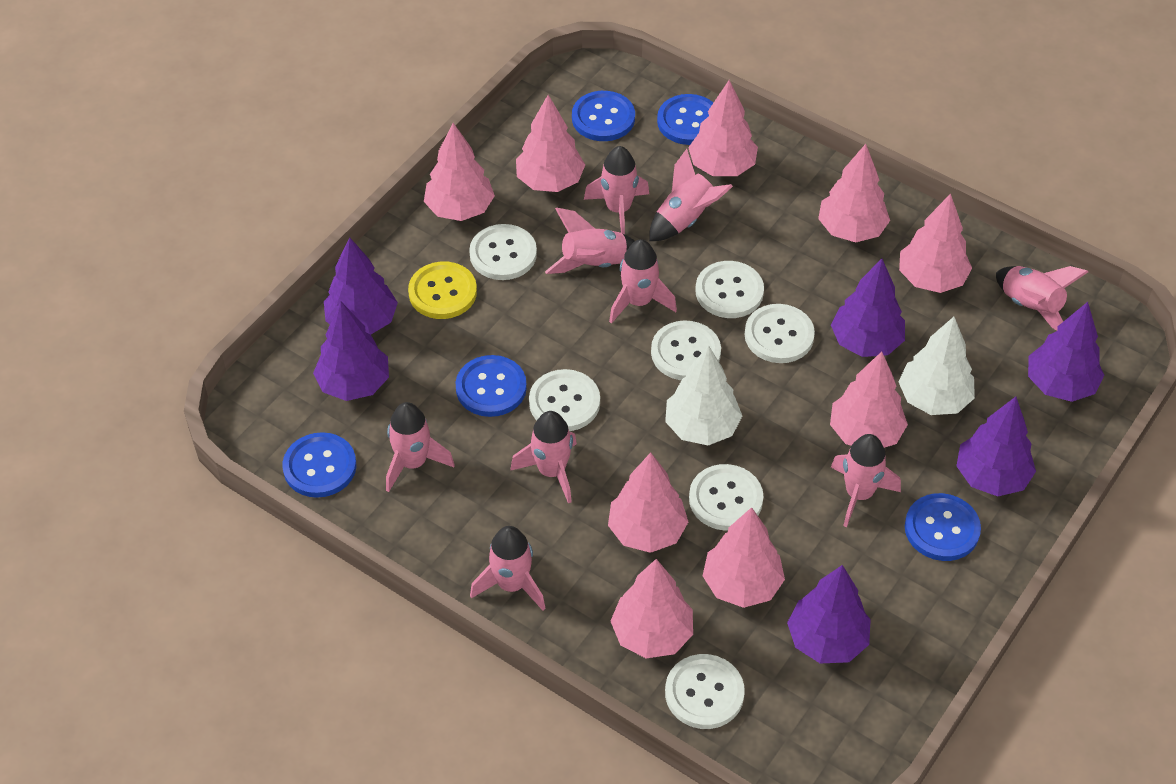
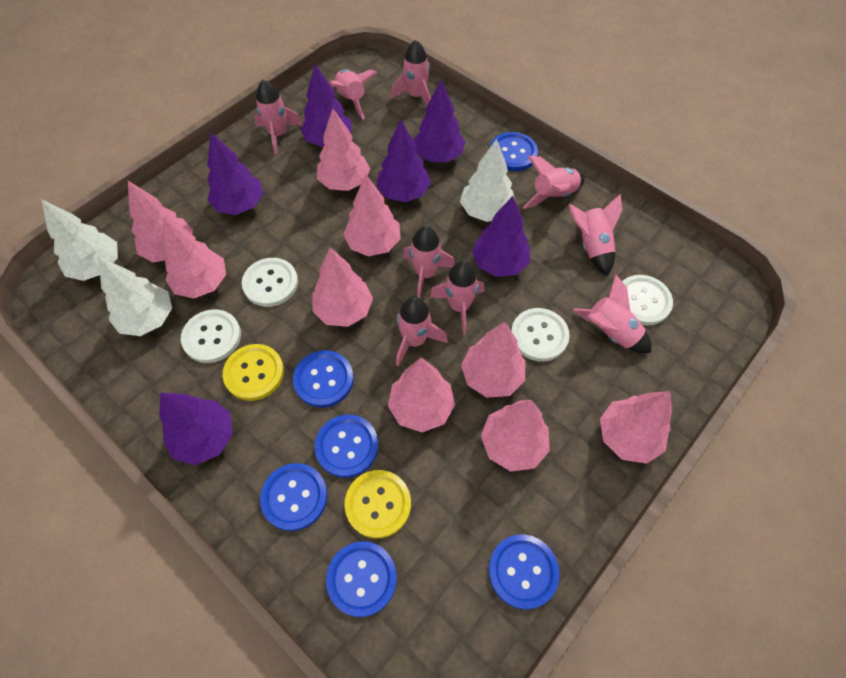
blue button: [282,432,357,498] [456,355,527,417] [572,91,635,141] [657,94,713,145] [905,493,981,561] = 5 -> [260,463,328,531] [293,350,354,408] [315,415,379,478] [326,541,397,617] [488,534,560,610] [490,132,538,171] = 6
white button: [469,224,537,280] [529,369,600,431] [651,320,721,380] [665,654,745,729] [689,464,763,531] [695,261,764,318] [745,304,815,363] = 7 -> [181,309,241,363] [242,258,298,307] [511,308,570,362] [622,275,673,325] = 4
white tree: [665,345,742,445] [898,317,975,415] = 2 -> [41,199,118,281] [98,257,172,336] [460,139,515,222] = 3
yellow button: [408,261,477,319] = 1 -> [223,344,284,401] [344,470,411,539] = 2

